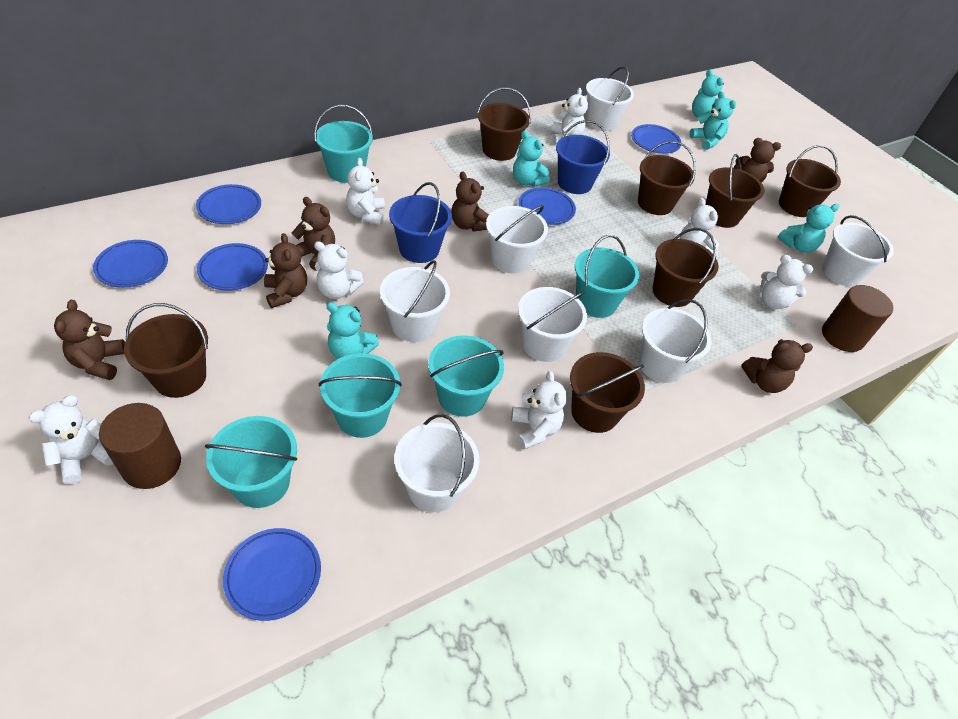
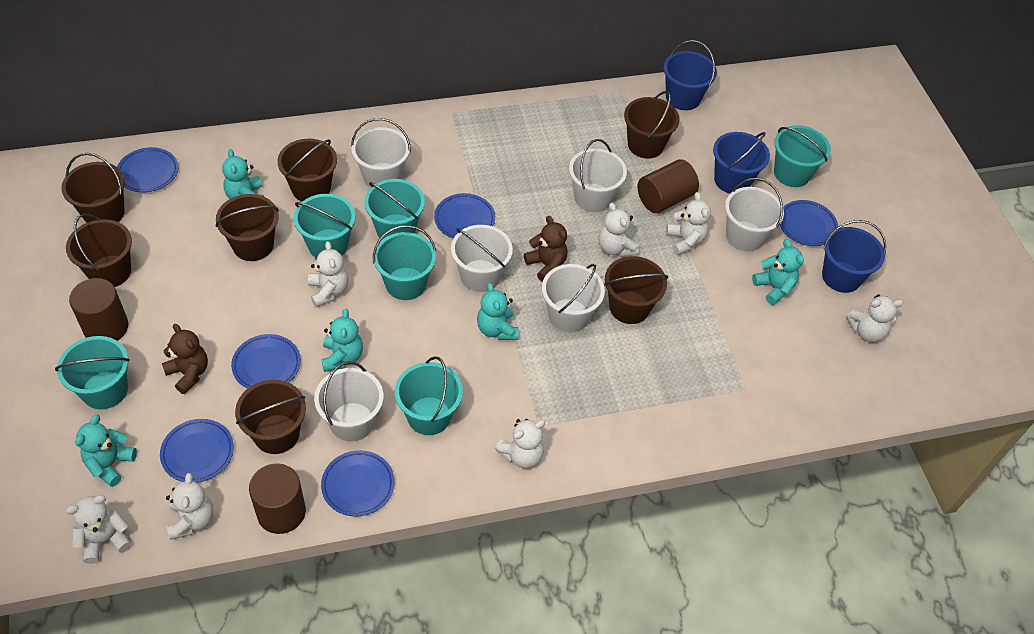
blue bucket: [389,182,452,263] [556,120,610,194] = 2 -> [663,40,717,110] [713,132,770,193] [822,220,886,293] = 3
brown cylinder: [99,403,181,489] [822,285,893,352] = 2 -> [69,278,128,341] [249,463,306,534] [637,159,699,213] = 3
brown teddy bear: [54,300,125,380] [264,233,307,308] [292,197,335,271] [451,171,489,232] [734,138,781,183] [741,339,813,393] = 6 -> [162,324,208,394] [524,216,568,282] = 2
turquoise bucket: [205,416,297,508] [314,105,373,183] [319,353,402,438] [428,335,504,417] [575,235,639,318] = 5 -> [55,336,130,409] [294,194,356,257] [364,179,425,240] [373,225,436,300] [395,356,463,435] [774,125,831,187] = 6
white bucket: [380,260,450,342] [394,414,479,512] [486,205,548,274] [518,287,587,362] [586,66,634,131] [639,299,712,383] [822,215,894,286] = 7 -> [314,361,383,441] [351,118,411,188] [451,225,513,292] [542,264,605,333] [569,139,627,212] [725,178,784,251] = 6

